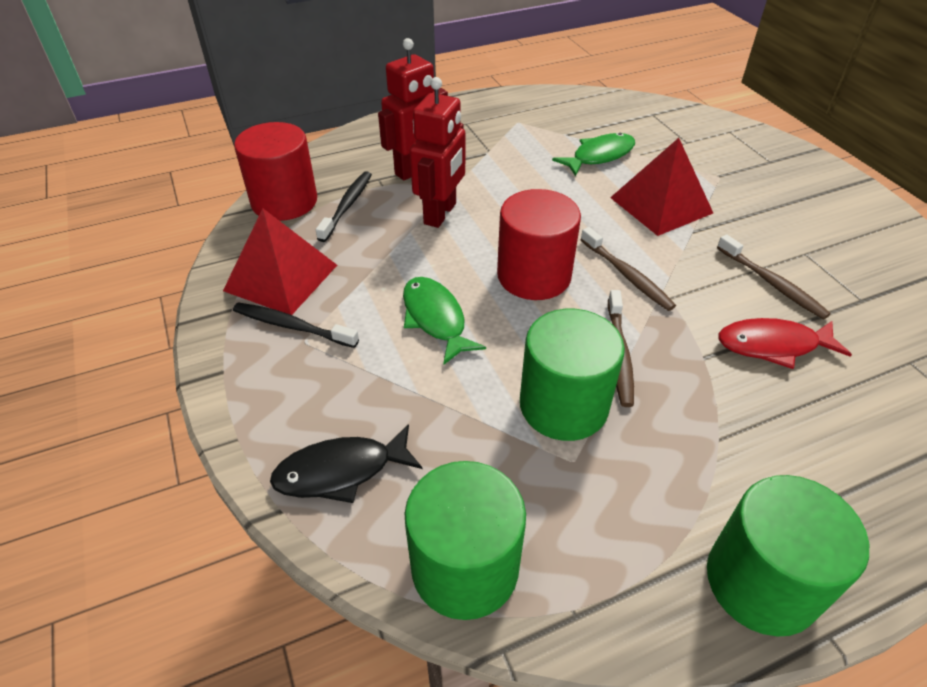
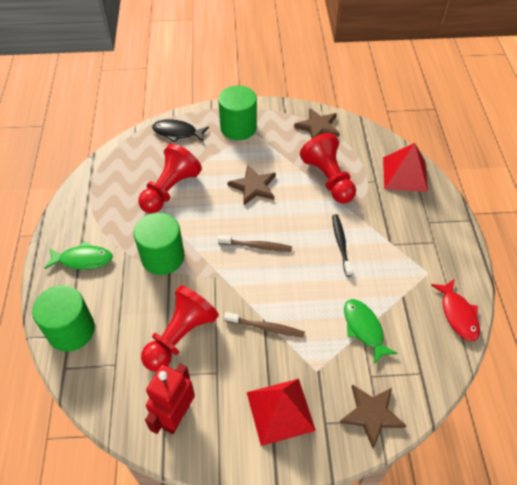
black toothbrush: [233,302,359,348] [316,171,372,242] = 2 -> [332,214,353,277] = 1
brown star: none = 0 -> [227,164,276,205] [294,108,340,139] [340,384,407,449] = 3
brown toothbrush: [580,227,676,311] [608,290,634,407] [717,234,831,319] = 3 -> [218,235,292,252] [224,312,305,338] = 2
red cylinder: [234,122,317,221] [497,189,581,300] = 2 -> none = 0
red pawn: none = 0 -> [138,144,202,214] [141,285,219,371] [300,133,356,203] = 3
red robot: [378,38,448,180] [410,77,465,228] = 2 -> [145,364,195,434] = 1

